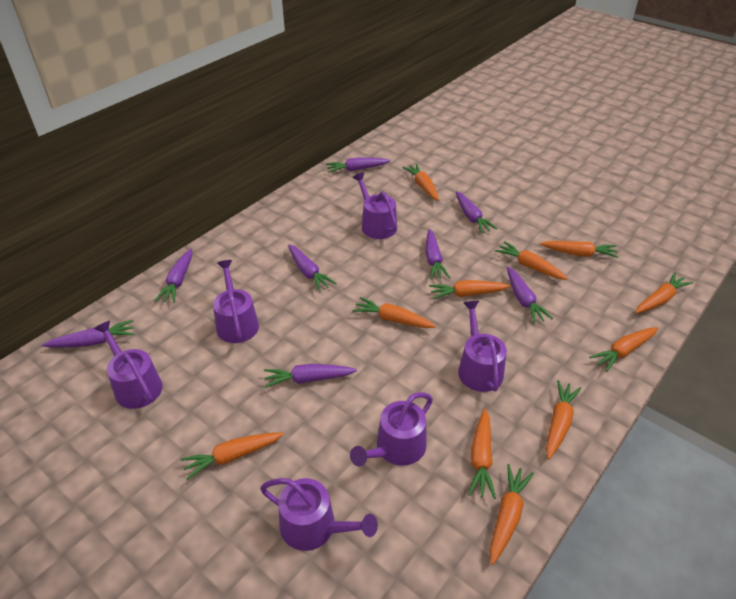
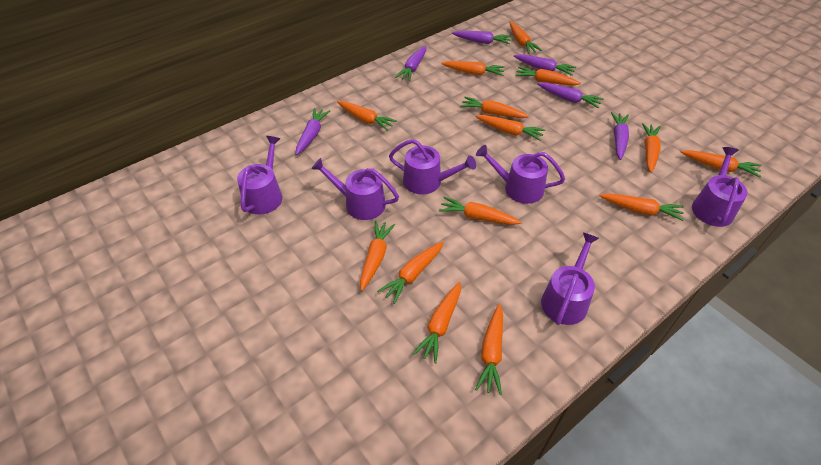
orange carrot: [180,432,284,480] [353,297,436,328] [402,164,439,201] [429,280,510,299] [468,409,496,499] [490,464,534,565] [495,241,568,280] [540,241,619,258] [546,380,581,460] [589,327,658,372] [635,272,693,313] = 11 -> [337,101,397,131] [360,220,395,291] [377,242,444,304] [413,282,461,363] [439,197,521,225] [441,61,505,76] [460,97,529,118] [475,304,503,395] [476,115,545,141] [509,22,542,54] [515,67,581,85] [600,193,684,221] [642,123,661,173] [681,150,761,177] = 14
purple carrot: [42,320,134,348] [155,249,192,303] [264,364,357,388] [288,244,336,292] [326,157,390,173] [426,229,450,279] [456,191,497,233] [507,266,553,324] = 8 -> [296,108,330,155] [395,46,427,81] [452,31,511,44] [514,54,576,76] [537,82,604,108] [611,112,629,160] = 6

